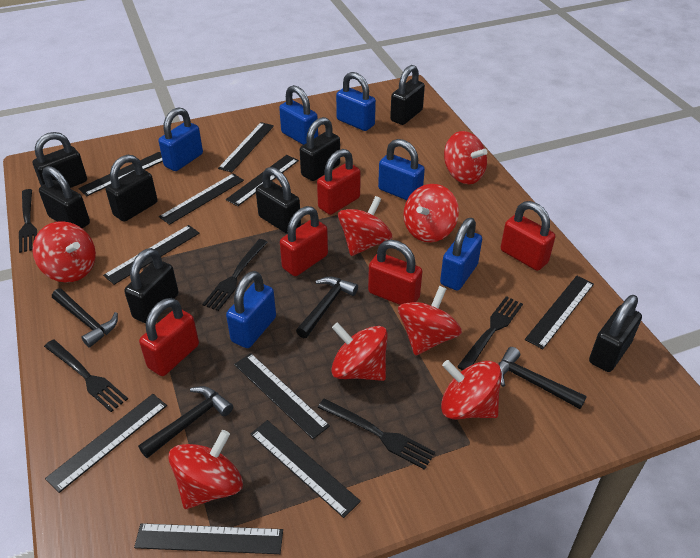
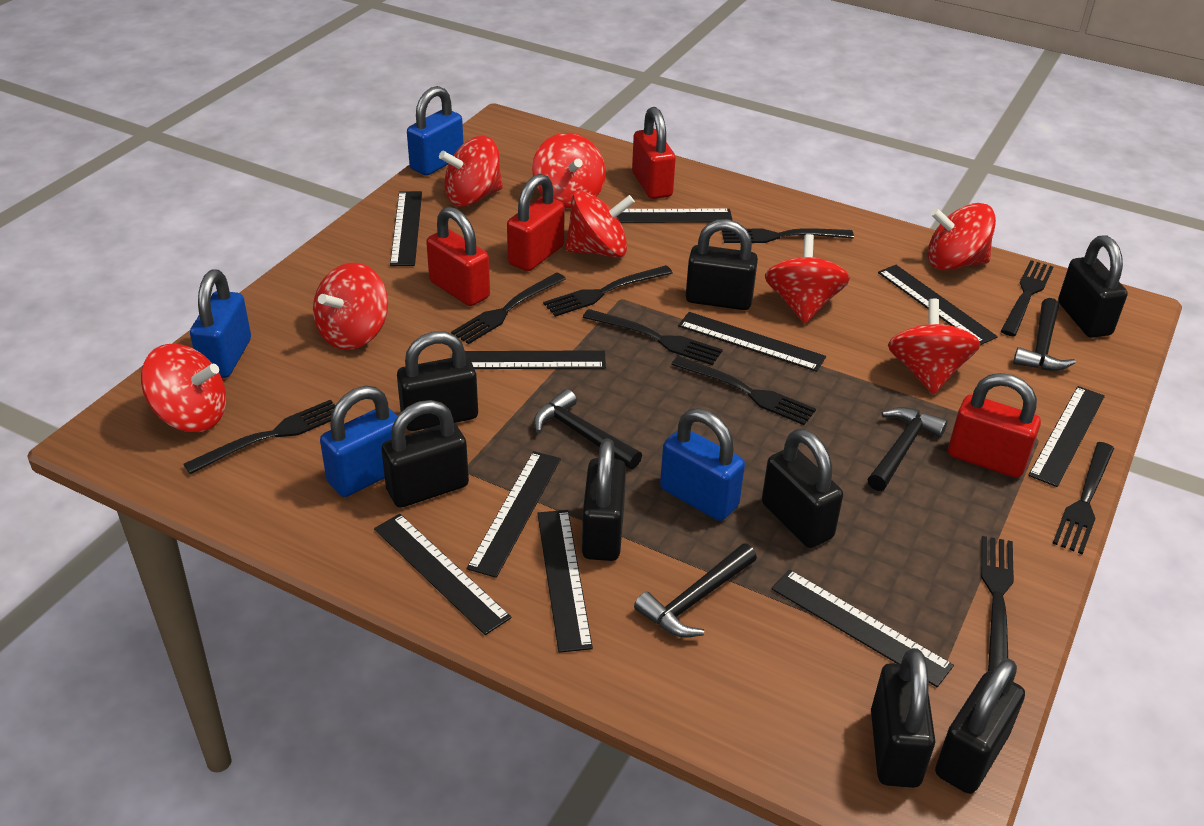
black fork: [19,189,37,253] [44,339,128,412] [202,239,268,311] [318,399,435,470] [457,296,523,371] = 5 -> [183,400,335,474] [451,272,566,344] [543,265,673,317] [583,309,723,365] [671,356,816,425] [722,228,854,243] [981,536,1014,671] [1001,260,1053,336] [1052,442,1114,554] = 9
blue padlock: [158,107,203,171] [226,271,276,348] [279,85,318,145] [336,72,376,131] [378,139,425,200] [440,218,482,291] = 6 -> [190,270,251,378] [320,386,398,497] [407,86,464,176] [660,408,745,521] = 4
red padlock: [139,298,199,376] [280,206,328,276] [317,149,361,215] [368,240,422,305] [501,201,555,271] = 5 -> [426,207,490,306] [507,174,564,271] [632,107,676,199] [948,373,1041,478] = 4

